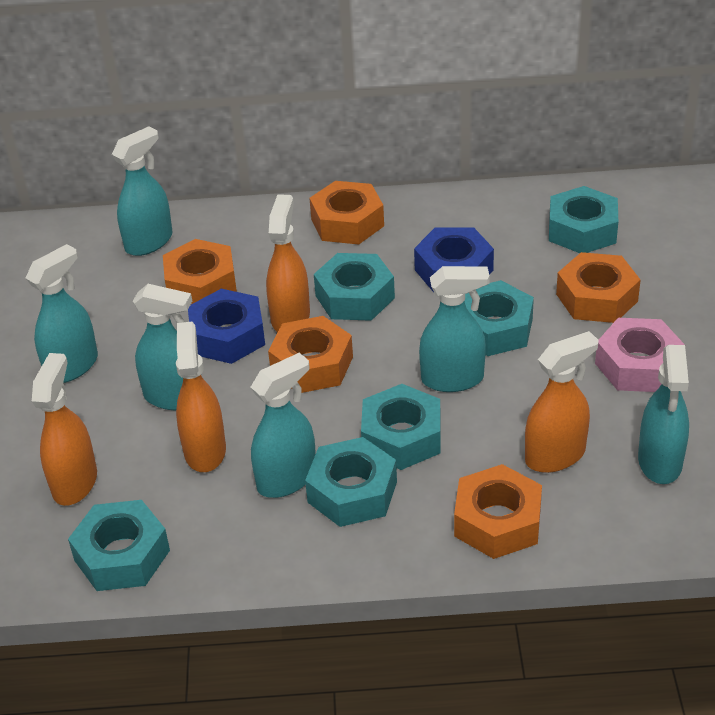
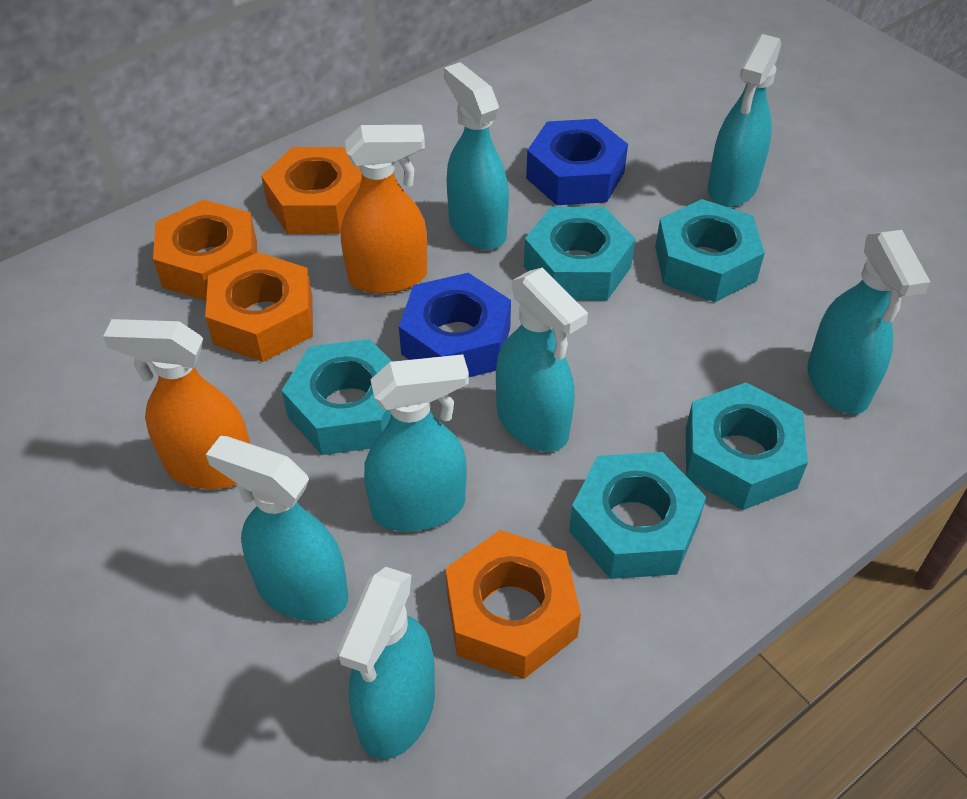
orange nut: [163,239,237,304] [268,316,353,393] [309,181,384,244] [454,464,542,559] [556,252,641,323] = 5 -> [153,200,257,301] [205,252,313,362] [261,147,362,234] [446,530,581,679] = 4
orange spray bottle: [32,353,97,506] [176,322,226,472] [266,194,310,332] [525,331,599,473] = 4 -> [103,319,250,489] [341,125,427,294] = 2
pink nut: [595,318,685,392] = 1 -> none = 0
turquoise nut: [68,500,170,591] [305,437,397,527] [314,253,395,321] [361,384,441,470] [464,280,534,356] [549,186,618,253] = 6 -> [282,339,393,455] [524,207,635,300] [569,452,706,579] [655,199,765,302] [686,382,808,510] = 5
turquoise spray bottle: [26,244,98,383] [112,126,172,256] [133,284,192,410] [251,353,316,498] [419,266,490,392] [638,345,689,484] = 6 -> [206,436,348,621] [337,567,435,760] [364,354,469,532] [444,62,509,250] [496,267,588,452] [708,34,781,207] [808,230,930,414] = 7

